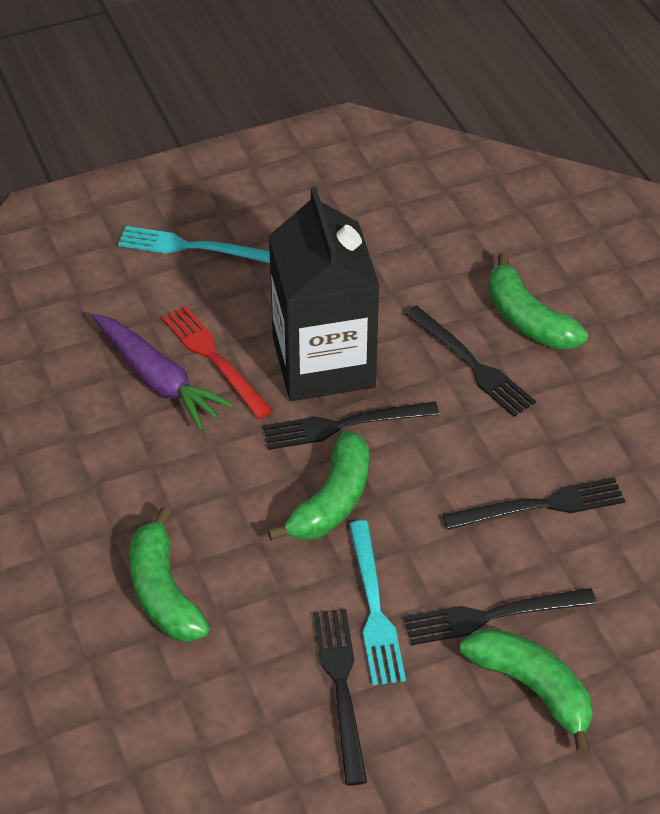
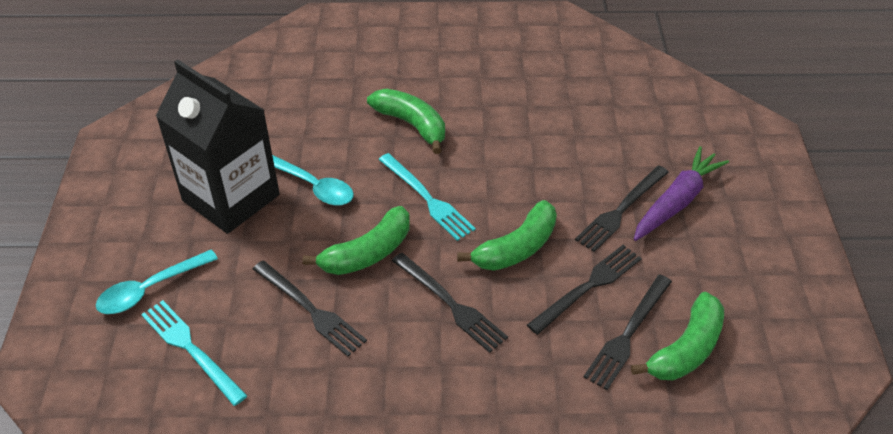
red fork: [162,306,273,419] = 1 -> none = 0
turquoise spoon: none = 0 -> [96,249,218,314] [272,155,354,205] = 2

